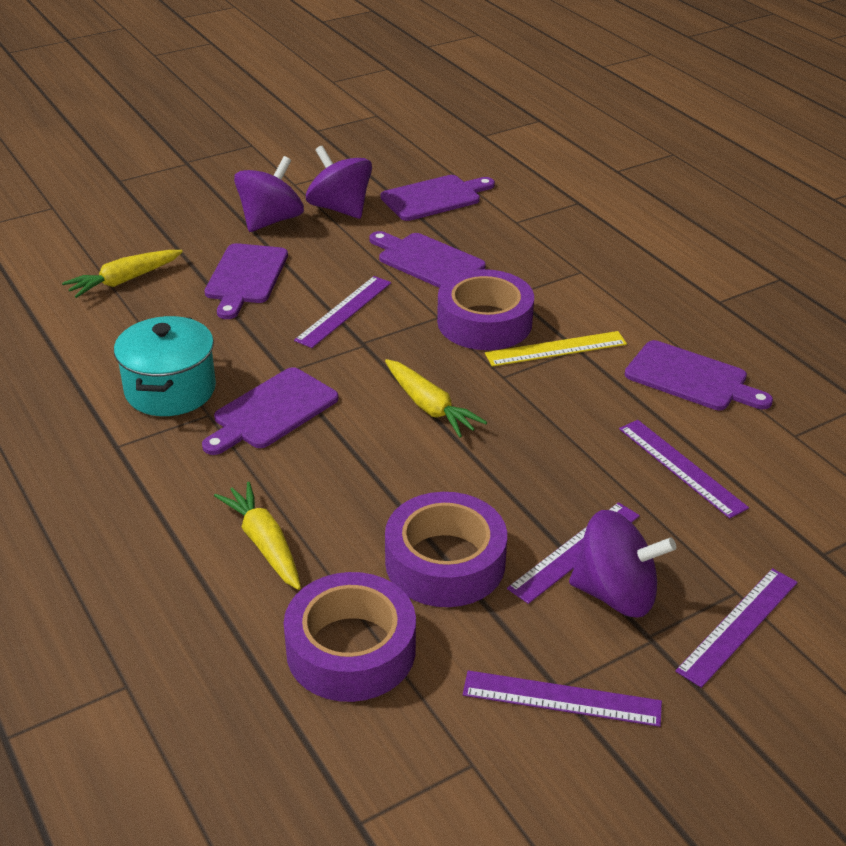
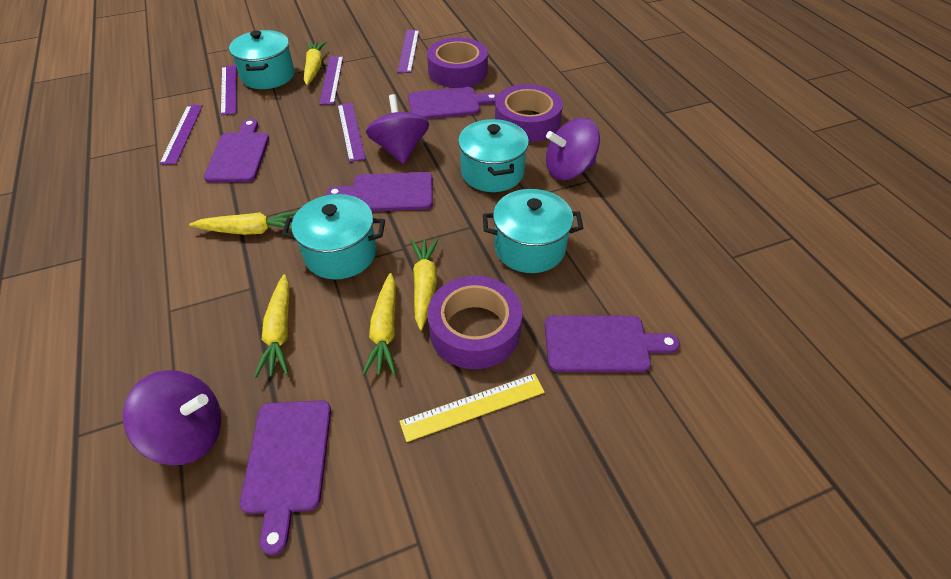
turquoise pot: [114,316,216,416] = 1 -> [229,30,295,89] [282,194,385,280] [458,119,529,192] [483,189,583,273] = 4
yellow carrot: [62,250,183,298] [214,482,301,590] [385,359,487,437] = 3 -> [189,212,297,235] [254,274,289,378] [304,41,326,85] [362,273,396,375] [411,238,439,330] = 5

